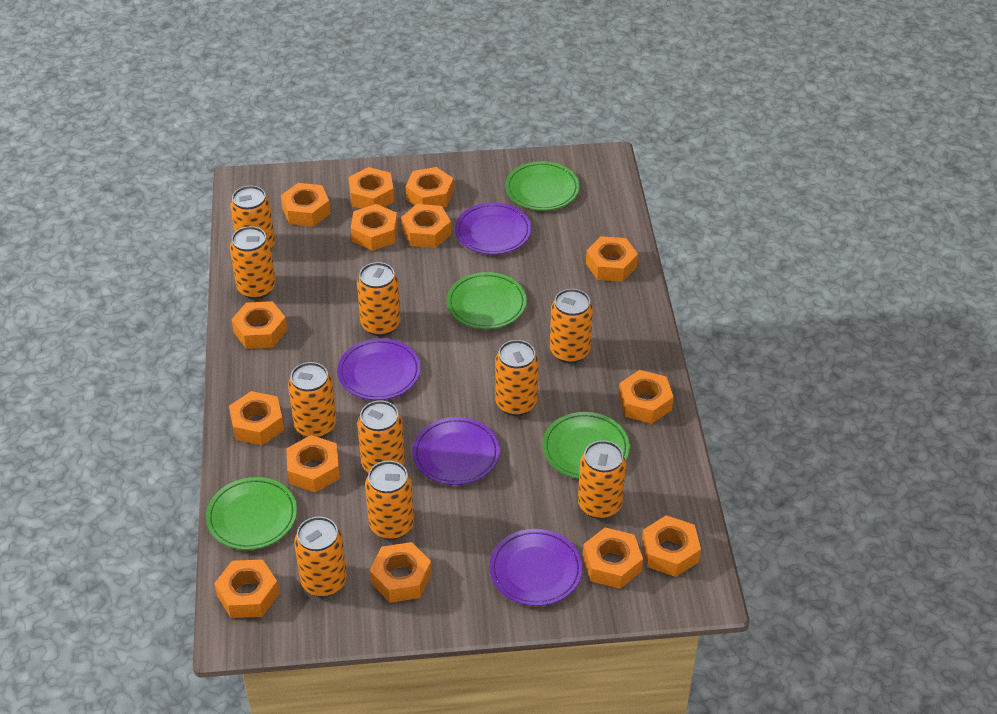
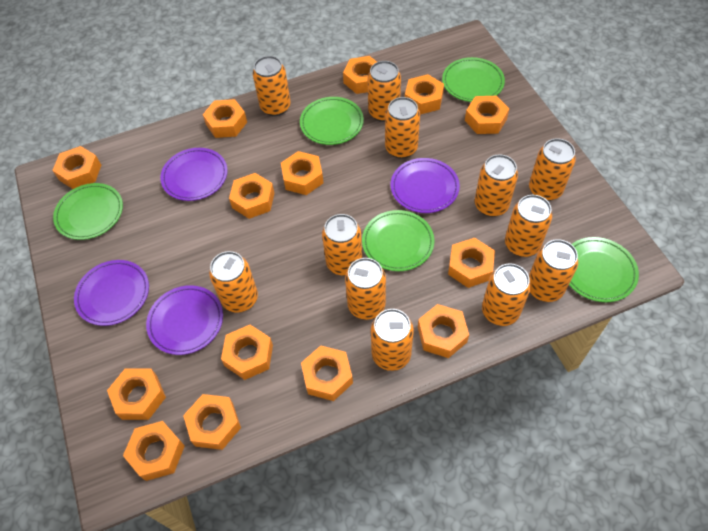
green plate: [206,477,297,550] [447,272,526,329] [505,161,580,211] [542,412,630,479] = 4 -> [53,183,123,240] [300,97,364,145] [362,210,435,271] [442,57,505,102] [569,237,639,302] = 5
orange can: [230,186,275,248] [230,226,276,299] [288,362,337,438] [294,517,347,597] [357,262,401,336] [357,401,405,473] [365,461,414,540] [495,340,539,416] [550,289,593,363] [578,440,626,519] = 10 -> [209,251,258,313] [253,56,291,116] [322,214,362,275] [345,258,386,320] [368,61,401,122] [371,309,414,371] [385,97,420,159] [475,154,518,217] [482,263,531,326] [505,195,552,257] [529,138,576,201] [529,239,578,302] = 12

